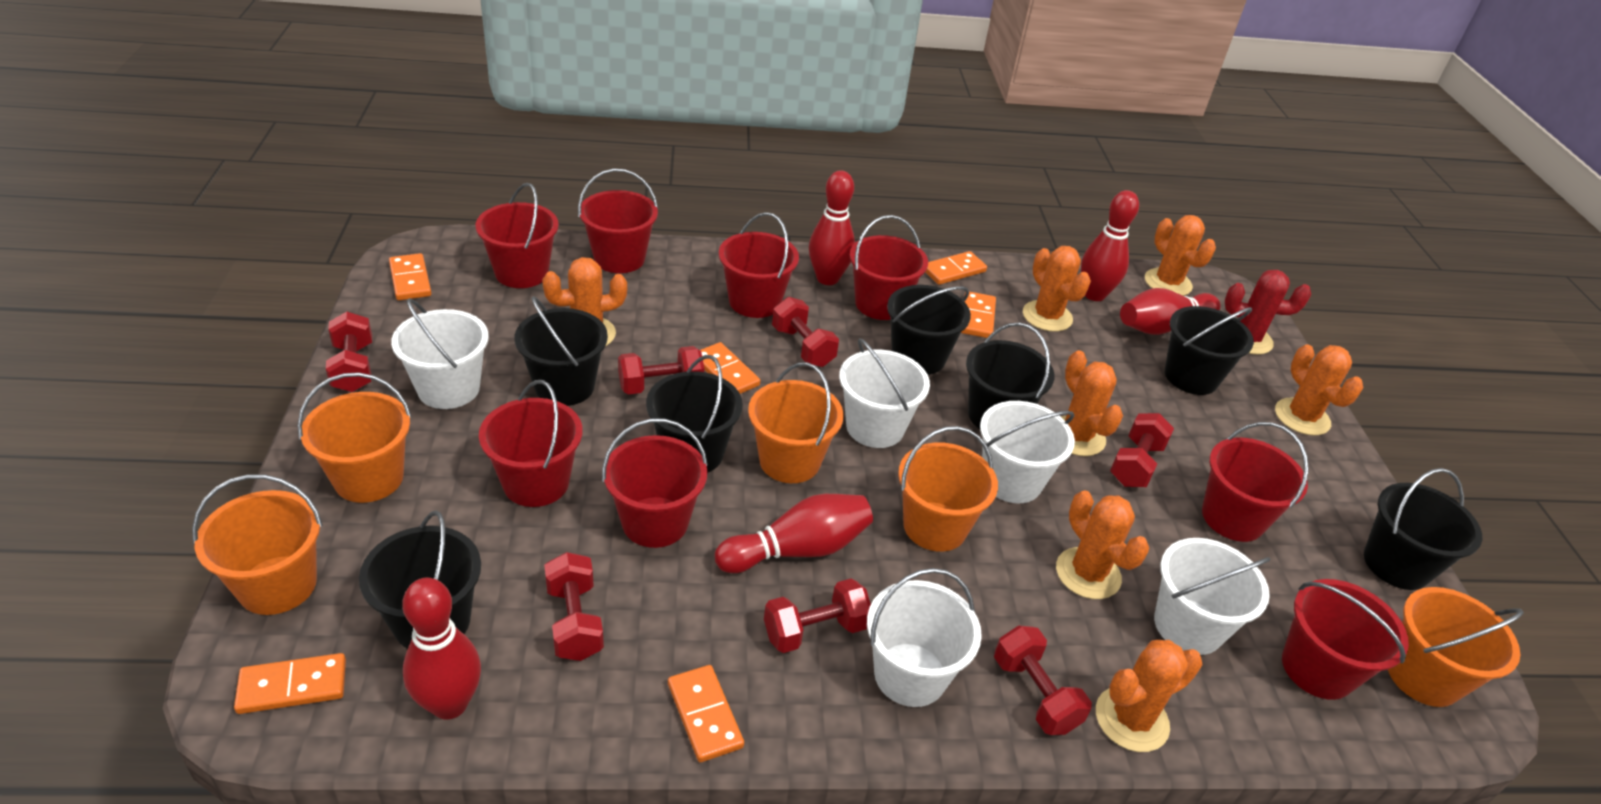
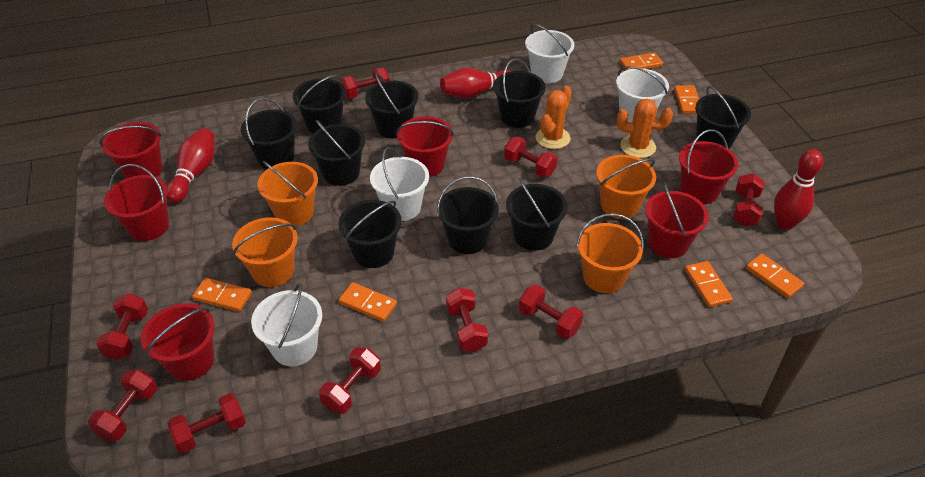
black bucket: [359,510,481,649] [515,296,608,406] [646,355,743,473] [887,285,971,375] [966,322,1055,429] [1165,306,1254,395] [1364,468,1482,590] = 7 -> [241,98,297,169] [293,75,346,134] [308,120,365,186] [339,200,402,268] [365,73,418,138] [437,176,499,254] [493,58,546,128] [506,178,568,251] [695,86,751,149] = 9
orange bucket: [192,474,323,615] [298,372,412,503] [748,362,843,483] [898,426,998,552] [1388,587,1524,707] = 5 -> [232,217,298,287] [257,161,318,226] [576,213,644,293] [596,155,656,219] = 4
orange cactus: [542,257,627,346] [1023,246,1091,332] [1056,490,1149,599] [1061,350,1123,456] [1096,640,1202,752] [1145,215,1216,296] [1275,344,1363,436] = 7 -> [536,86,572,149] [617,99,673,158] = 2
red bowling pin: [402,577,481,720] [715,494,873,573] [809,170,855,285] [1081,190,1139,301] [1120,288,1221,335] = 5 -> [166,128,215,203] [440,68,511,98] [774,150,823,230] = 3
red bucket: [475,183,559,288] [479,380,582,507] [578,169,658,273] [602,418,708,548] [719,212,799,318] [850,215,928,320] [1202,422,1309,542] [1282,579,1409,700] = 8 -> [100,122,162,178] [104,164,169,241] [141,303,215,381] [396,116,454,177] [645,182,709,258] [679,129,738,204] = 6
red cactus: [1225,270,1311,355] = 1 -> none = 0
red dumbbell: [326,312,372,392] [544,552,604,661] [618,346,704,395] [764,578,871,653] [772,297,839,367] [994,625,1092,735] [1110,413,1174,487] = 7 -> [88,369,157,441] [96,293,148,360] [168,393,246,453] [319,347,381,414] [341,67,390,99] [446,288,488,352] [504,137,558,177] [519,284,583,339] [733,174,764,226] = 9
white bucket: [391,298,489,409] [839,338,930,448] [867,568,982,707] [980,401,1075,504] [1154,538,1271,655] = 5 -> [251,283,322,366] [370,147,429,221] [525,24,575,83] [616,66,669,122] = 4

